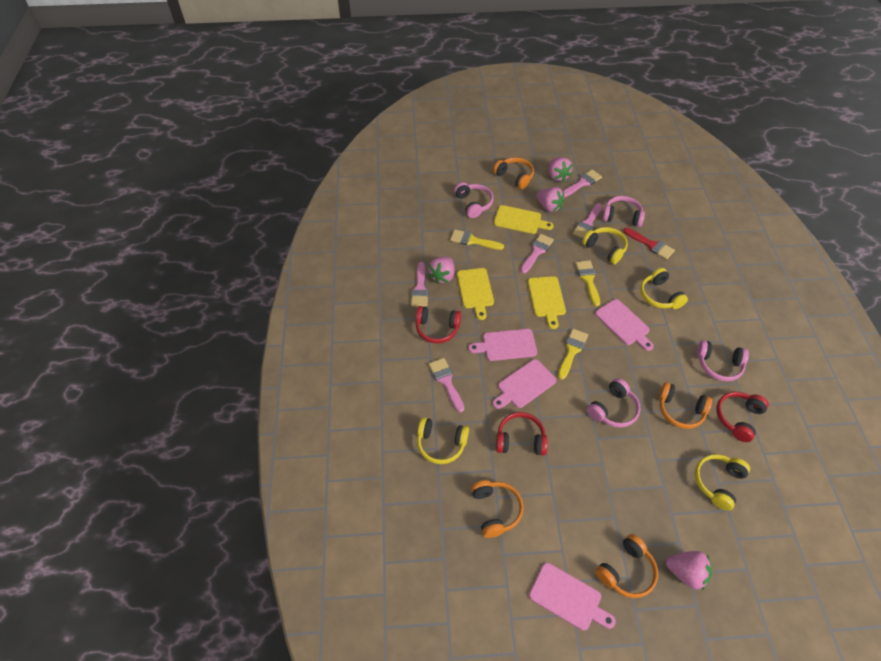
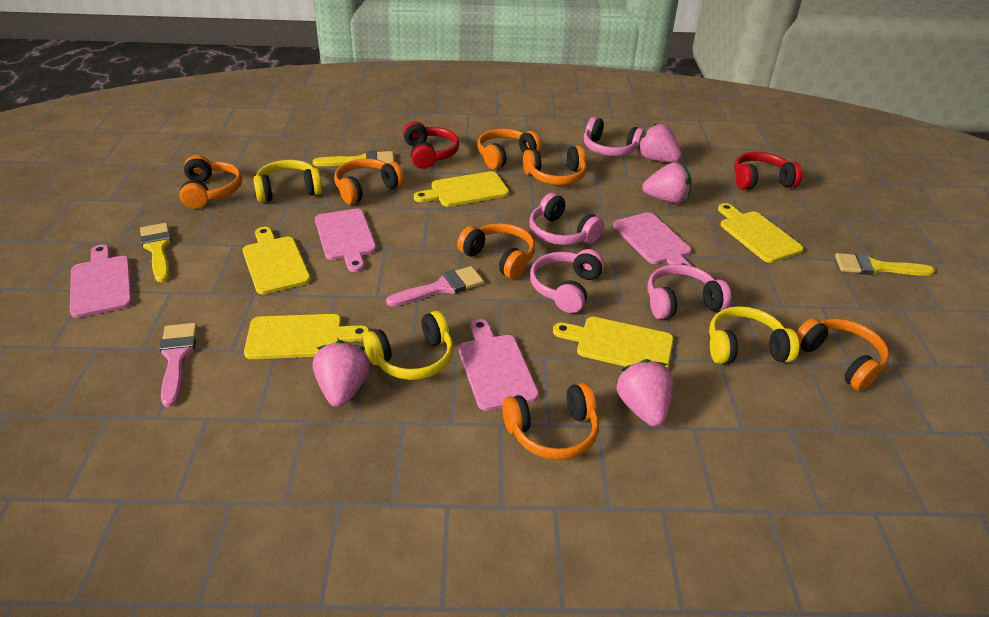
orange headphones: [471,480,524,538] [493,157,534,190] [595,534,658,598] [659,382,712,429] = 4 -> [180,155,242,209] [334,158,404,204] [457,223,535,279] [477,128,542,169] [502,383,599,460] [523,146,587,185] [796,318,889,391] = 7
pink brush: [411,262,428,307] [429,358,464,412] [520,234,554,273] [564,169,602,197] [573,203,602,238] = 5 -> [159,323,197,407] [386,266,484,307] = 2
red brush: [623,228,675,260] = 1 -> none = 0
red headphones: [416,306,461,343] [496,412,548,456] [716,392,769,442] = 3 -> [403,121,459,169] [734,152,803,190] = 2
yellow cutting board: [457,268,494,320] [494,205,554,234] [528,276,566,329] = 3 -> [243,227,311,294] [244,314,370,359] [414,171,509,207] [553,317,674,368] [718,203,804,263] = 5
yellow headphones: [417,417,469,464] [582,227,628,264] [640,268,688,309] [695,454,750,511] = 4 -> [253,160,322,203] [363,311,454,380] [709,306,799,364] = 3

